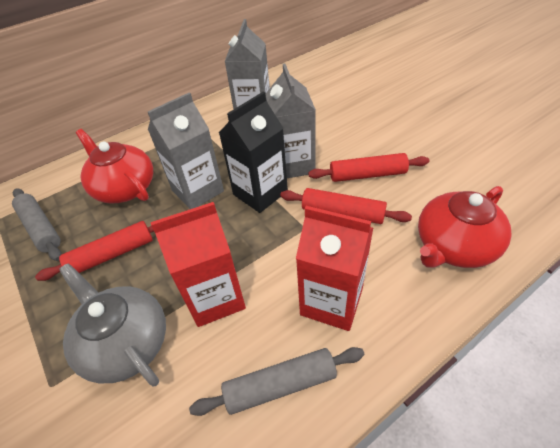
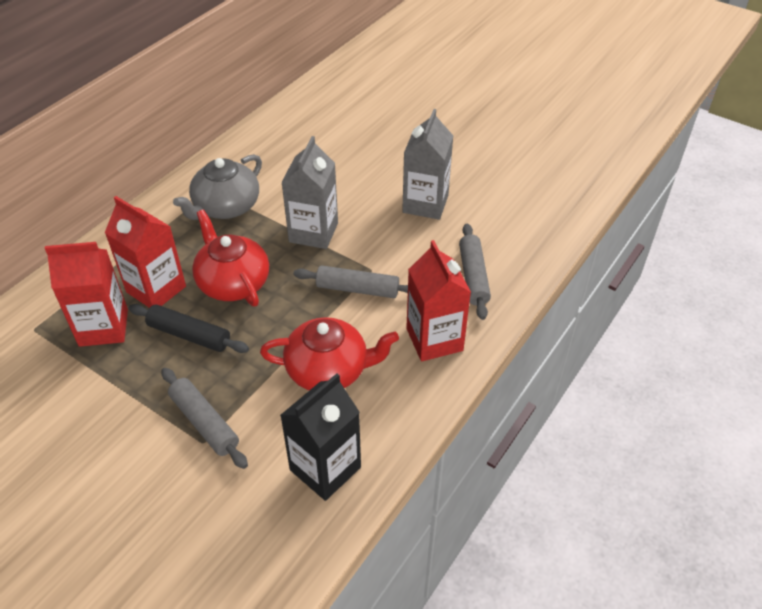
black rolling pin: none = 0 -> [128,304,249,353] = 1
grey carton: [148,92,224,209] [224,19,270,109] [266,63,316,178] = 3 -> [281,136,338,249] [402,109,453,220] = 2
grey rolling pin: [12,188,62,261] [189,347,364,416] = 2 -> [161,368,248,469] [293,265,408,298] [459,224,491,320] = 3
red carton: [151,202,246,327] [296,206,373,331] = 2 -> [45,242,128,347] [105,196,186,308] [406,240,471,361] = 3
red rolling pin: [35,221,154,281] [280,188,412,224] [308,153,429,182] = 3 -> none = 0

